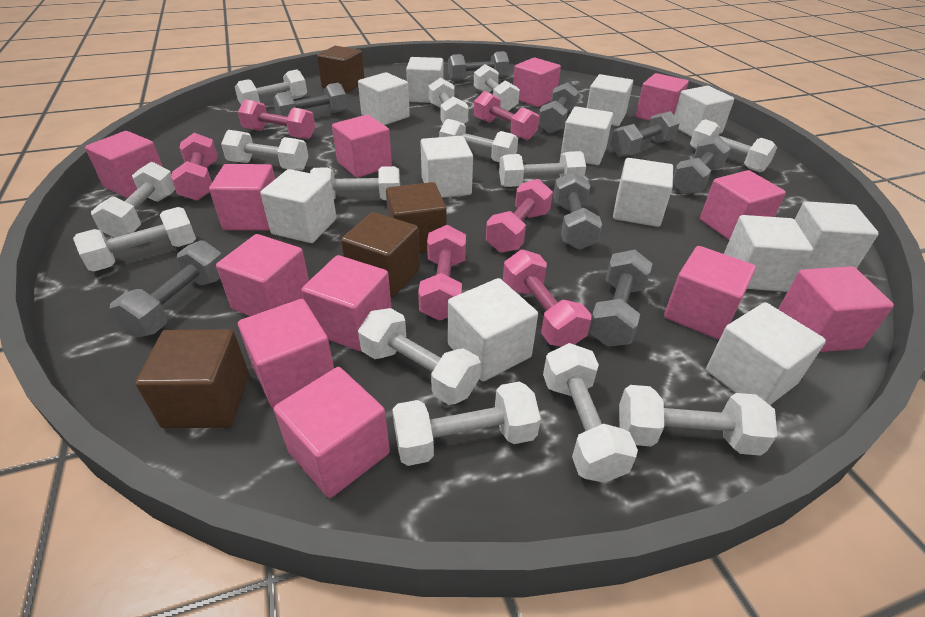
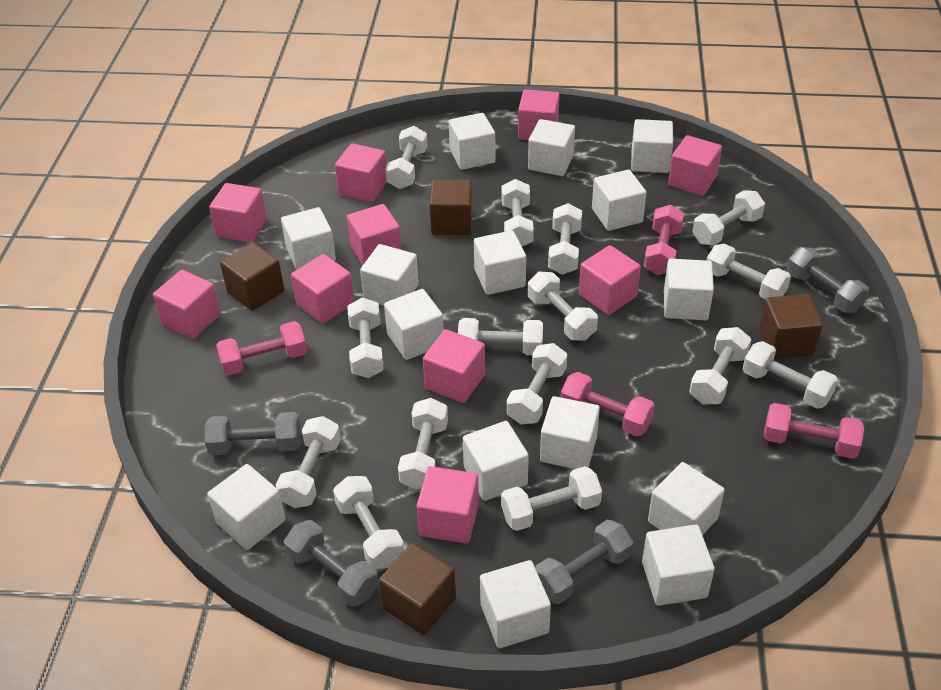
grey dumbbell: [109,240,223,337] [273,83,347,116] [448,51,509,81] [538,82,579,133] [553,172,602,250] [589,250,653,347] [610,111,680,157] [673,136,731,194] = 8 -> [205,412,301,455] [284,520,379,607] [535,520,633,604] [787,247,869,313] = 4
pink cube: [85,131,163,198] [209,164,275,230] [216,234,309,316] [238,299,334,408] [274,367,390,498] [301,255,392,351] [332,115,392,178] [513,58,561,107] [635,73,689,121] [664,246,756,340] [700,170,786,240] [778,266,894,352] = 12 -> [153,270,221,339] [209,183,267,243] [291,254,354,324] [335,143,387,202] [347,204,402,265] [416,466,479,543] [423,329,485,403] [518,89,560,140] [579,245,641,315] [668,135,722,196] = 10
pink dumbbell: [171,133,218,201] [238,99,315,139] [418,225,466,321] [474,91,539,140] [486,179,553,253] [503,250,592,347] = 6 -> [216,321,307,375] [561,372,655,437] [644,205,684,275] [764,403,864,459] = 4
white cube: [260,169,337,243] [358,72,410,125] [406,57,444,103] [421,136,473,198] [448,278,538,382] [561,106,613,165] [587,74,633,126] [613,158,673,227] [674,86,734,137] [706,302,826,405] [724,215,813,292] [795,201,879,269] = 12 -> [207,464,286,550] [281,207,336,270] [360,244,419,306] [384,289,444,360] [449,113,495,170] [463,421,529,501] [474,230,526,295] [480,560,551,648] [528,119,575,176] [540,396,600,469] [592,170,646,231] [631,119,673,173] [642,524,715,606] [648,462,725,535] [664,259,714,320] = 15
white dumbbell: [73,207,196,271] [91,162,175,238] [221,130,309,171] [235,69,307,104] [310,166,400,200] [358,308,481,405] [392,381,541,466] [428,78,468,124] [439,119,518,162] [474,64,520,111] [499,151,586,187] [543,343,638,483] [619,385,777,456] [690,119,777,172] = 14 -> [276,416,341,508] [333,476,404,569] [347,298,384,378] [385,126,428,189] [398,398,448,490] [458,318,543,355] [501,466,602,531] [502,179,534,247] [507,343,567,424] [528,272,598,340] [548,203,582,275] [689,327,752,404] [692,191,765,245] [707,244,791,299] [743,341,838,409] = 15

